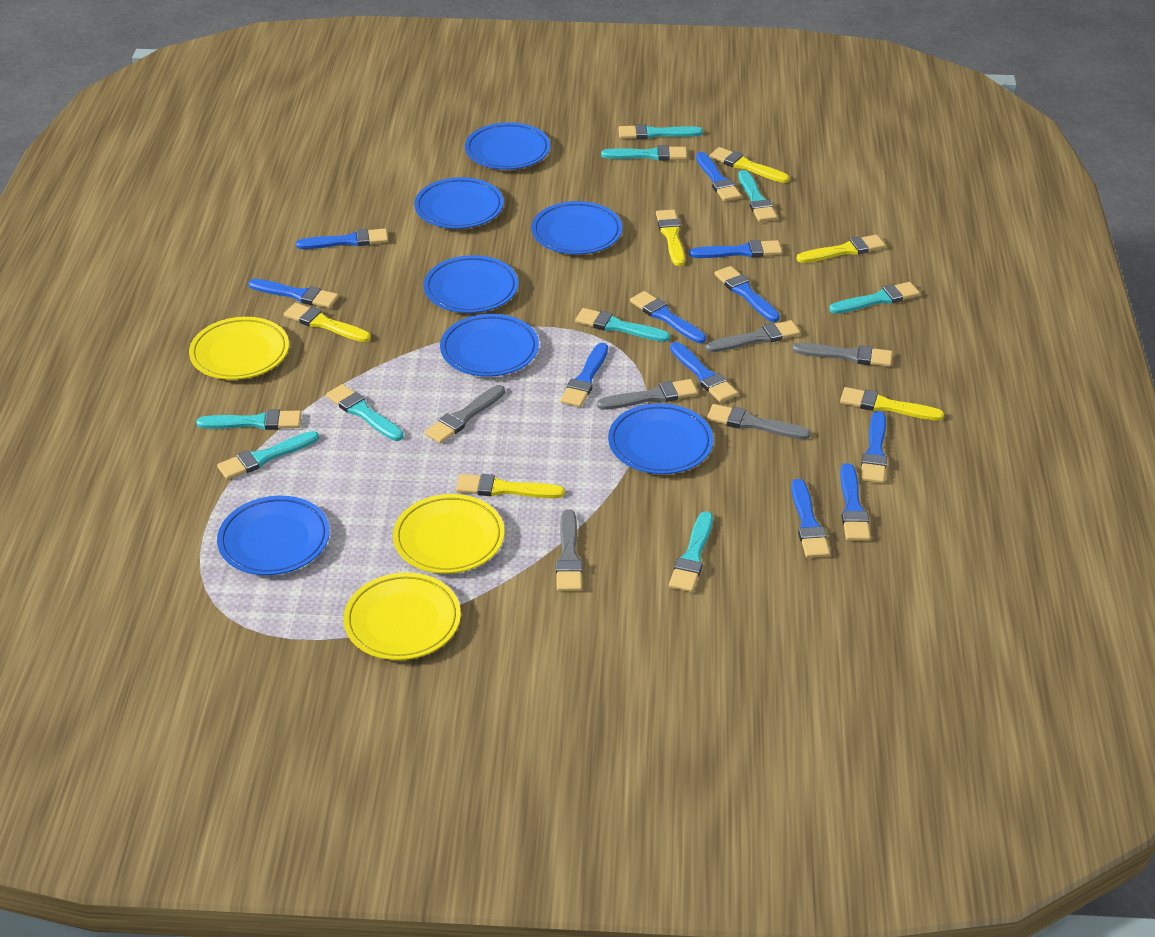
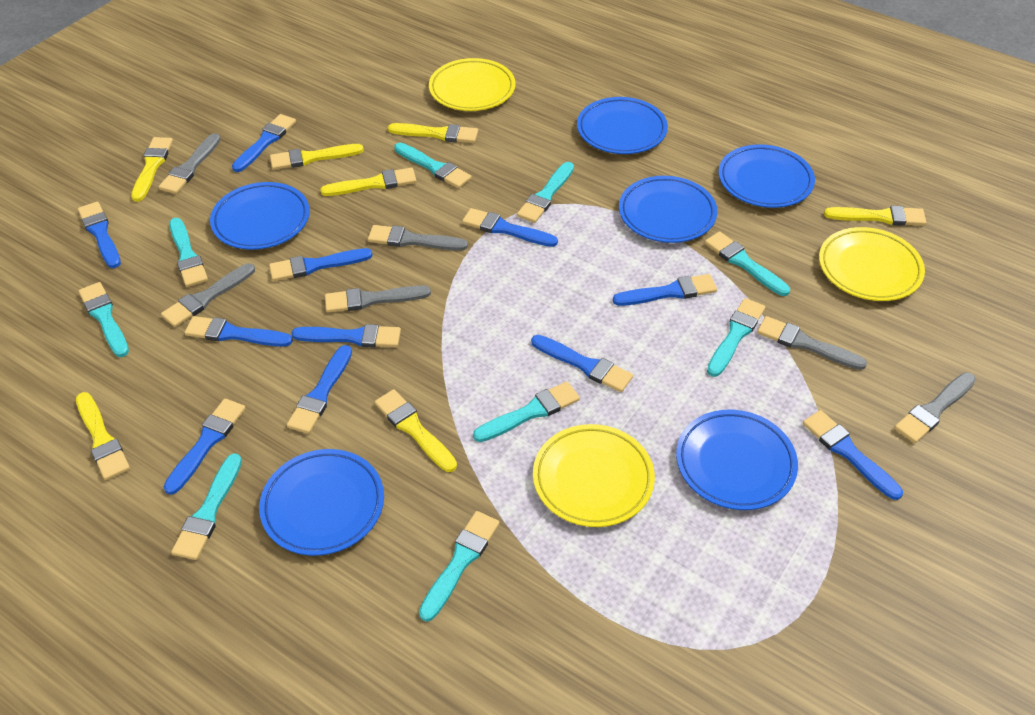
blue plate: [217,496,330,575] [414,177,504,229] [424,255,518,313] [440,314,539,377] [465,122,550,170] [531,201,622,255] [608,403,713,474] = 7 -> [210,182,310,250] [259,449,384,556] [577,97,668,154] [619,176,717,243] [676,410,798,510] [718,144,815,208] = 6
yellow brush: [284,303,371,342] [456,474,565,498] [656,209,685,266] [709,147,789,183] [796,234,885,263] [840,387,944,421] = 6 -> [76,392,130,480] [131,137,173,202] [270,144,364,170] [320,168,416,196] [375,389,457,472] [388,123,478,143] [824,206,926,226] = 7

